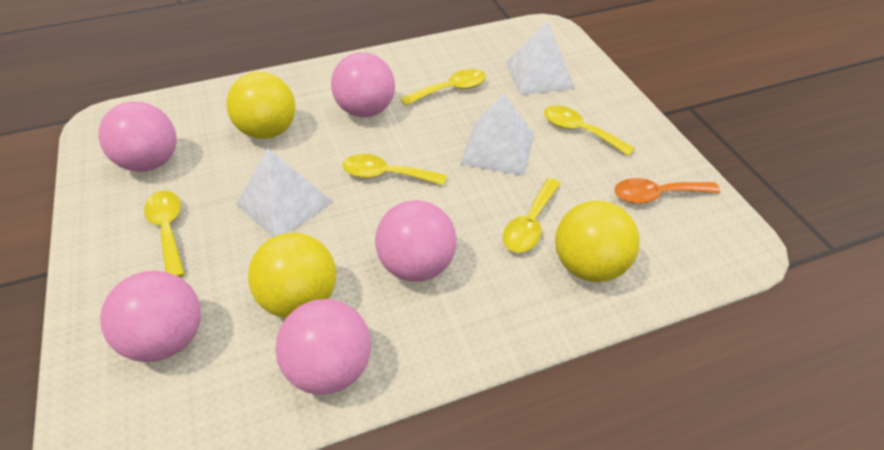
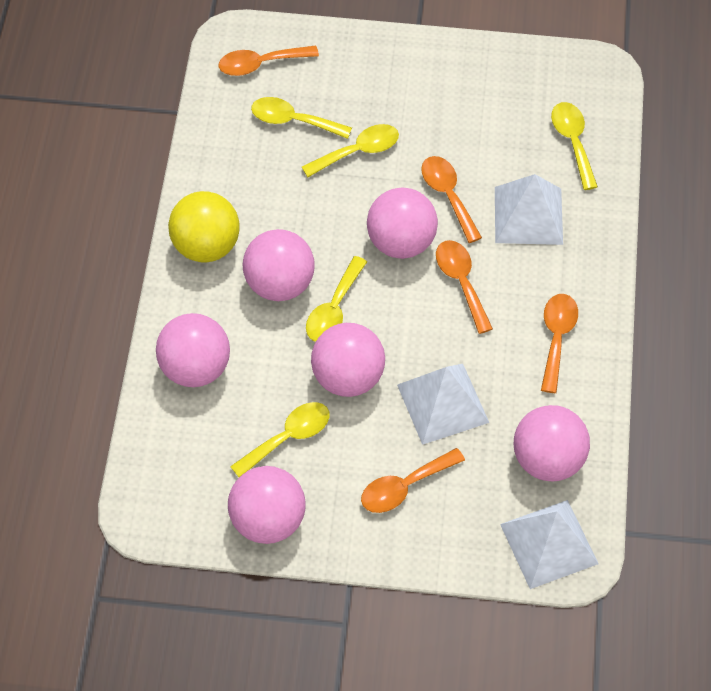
orange spoon: [614,178,720,204] = 1 -> [219,46,319,76] [361,448,465,513] [421,156,482,243] [436,240,493,334] [541,294,578,393] = 5
pink ball: [98,102,176,172] [100,271,201,362] [276,299,371,395] [331,52,395,118] [375,200,457,282] = 5 -> [156,313,230,387] [228,466,306,544] [243,229,315,301] [311,323,385,397] [367,187,438,259] [514,405,590,481] = 6
yellow ball: [227,72,295,139] [248,233,336,318] [555,201,640,282] = 3 -> [168,191,240,262] = 1

